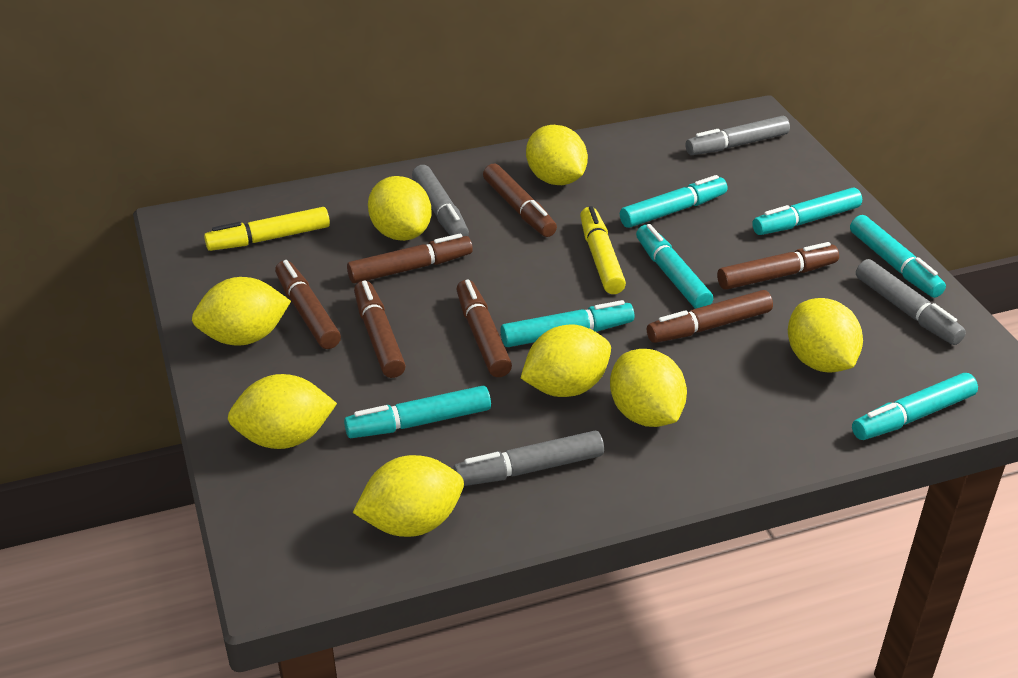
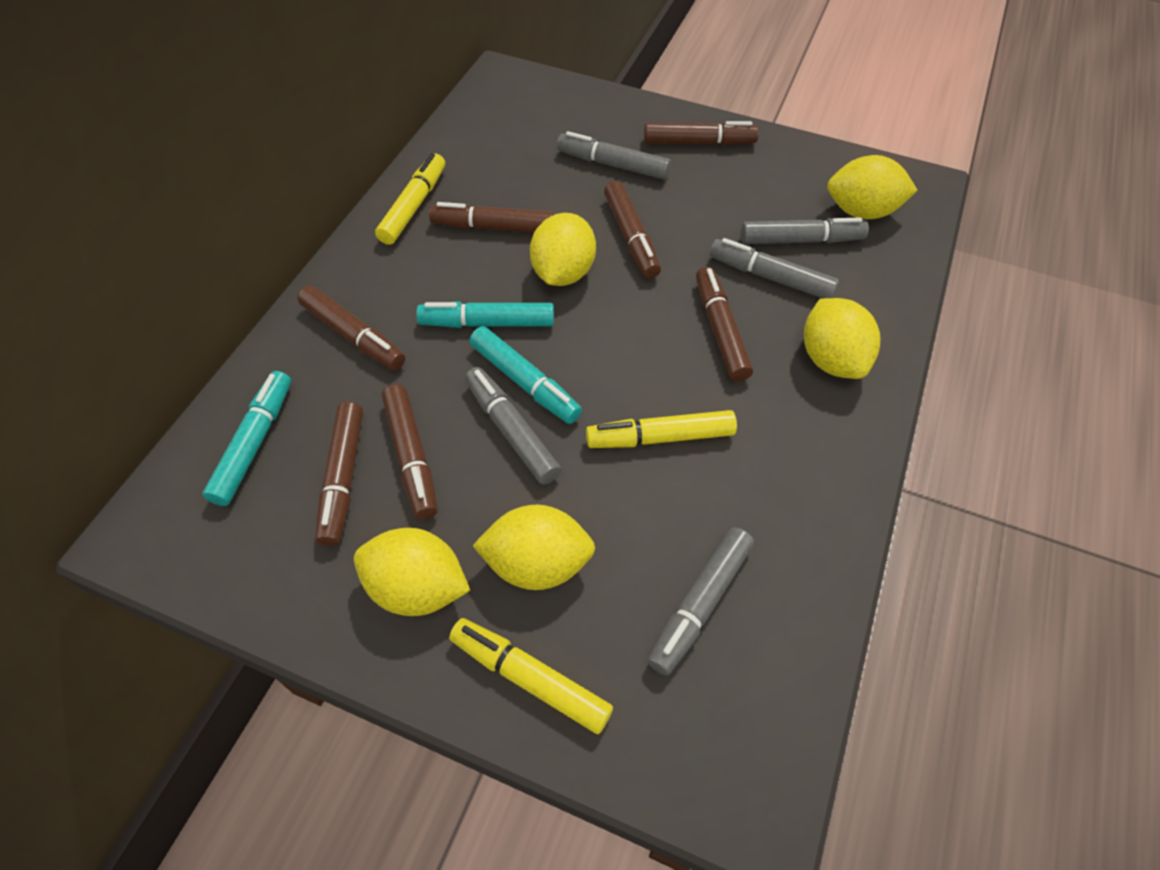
grey marker: [412,165,469,236] [453,431,604,486] [686,116,790,155] [856,259,966,345] = 4 -> [465,367,561,485] [557,131,671,179] [648,527,754,676] [710,238,839,299] [741,218,869,244] = 5
turquoise marker: [344,386,491,438] [500,300,634,347] [620,175,727,228] [636,224,713,309] [752,188,862,235] [850,215,946,298] [852,373,978,440] = 7 -> [202,371,291,506] [416,301,554,328] [470,326,582,424] = 3
yellow lemon: [192,277,291,345] [228,374,337,449] [353,455,464,537] [368,176,432,241] [521,324,611,397] [526,125,588,185] [610,349,687,427] [788,298,863,373] = 8 -> [354,528,470,616] [473,505,595,590] [530,213,596,286] [804,298,880,379] [827,155,918,219] = 5
yellow marker: [204,207,330,251] [580,206,626,294] = 2 -> [375,153,445,245] [449,618,613,734] [586,410,737,448] = 3

